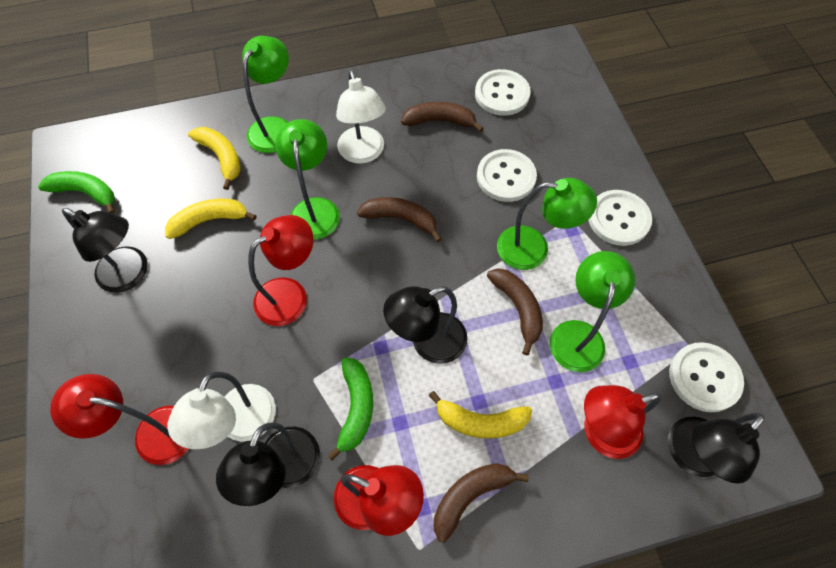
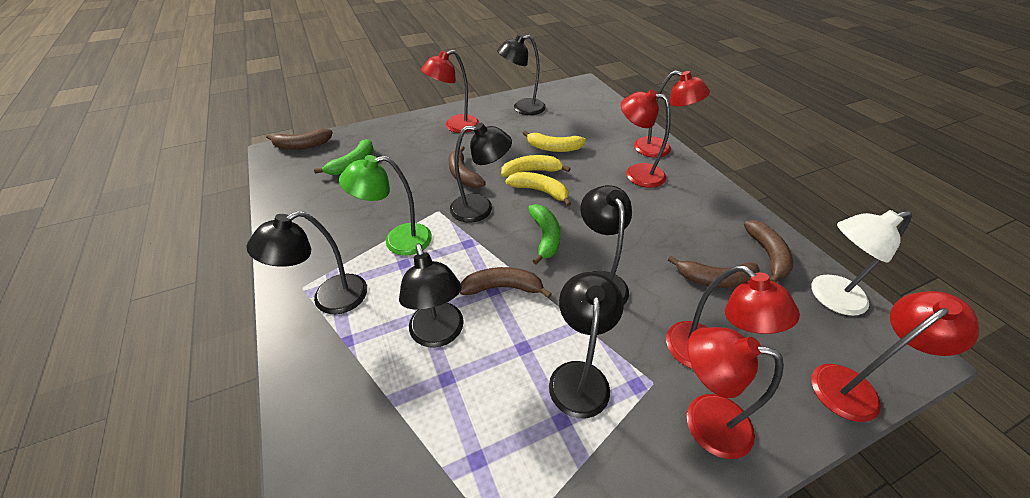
black lamp: [62,208,148,293] [216,422,320,506] [383,286,467,364] [668,413,764,484] = 4 -> [247,211,367,314] [399,243,464,348] [450,123,512,223] [497,34,546,115] [549,272,624,419] [580,185,632,304] = 6
brown banana: [357,197,442,242] [401,102,483,132] [434,463,529,542] [487,268,543,355] = 4 -> [266,129,333,149] [448,146,486,188] [460,267,552,298] [668,256,760,288] [744,220,793,283] = 5
green lamp: [242,36,289,153] [275,119,340,240] [497,178,597,270] [550,251,635,372] = 4 -> [339,155,432,256] = 1
red lamp: [50,374,188,465] [248,215,313,326] [334,465,424,536] [584,385,661,459] = 4 -> [421,50,479,133] [621,89,671,188] [634,70,710,158] [666,265,800,369] [687,327,784,459] [811,291,979,422] = 6
white button: [475,69,531,116] [477,149,537,202] [588,190,652,246] [669,342,744,412] = 4 -> none = 0
white lamp: [167,372,276,449] [336,70,386,164] = 2 -> [811,210,912,316] = 1

